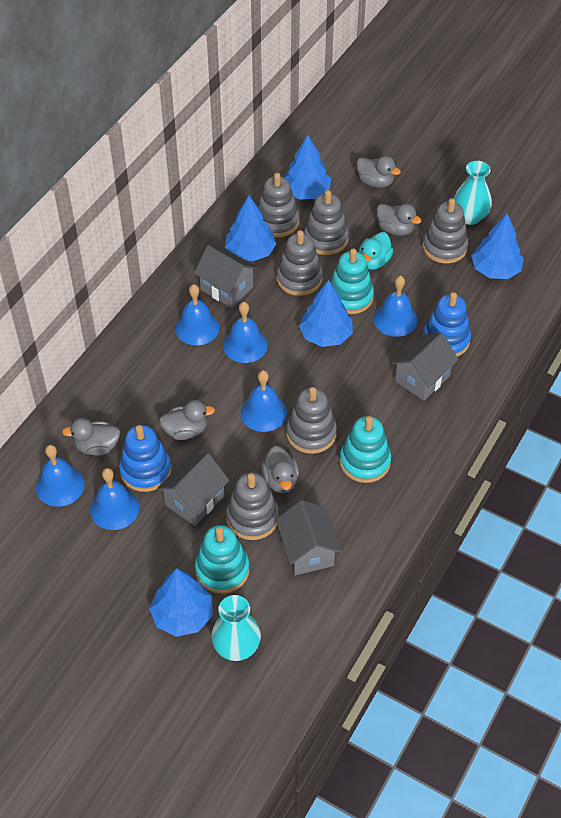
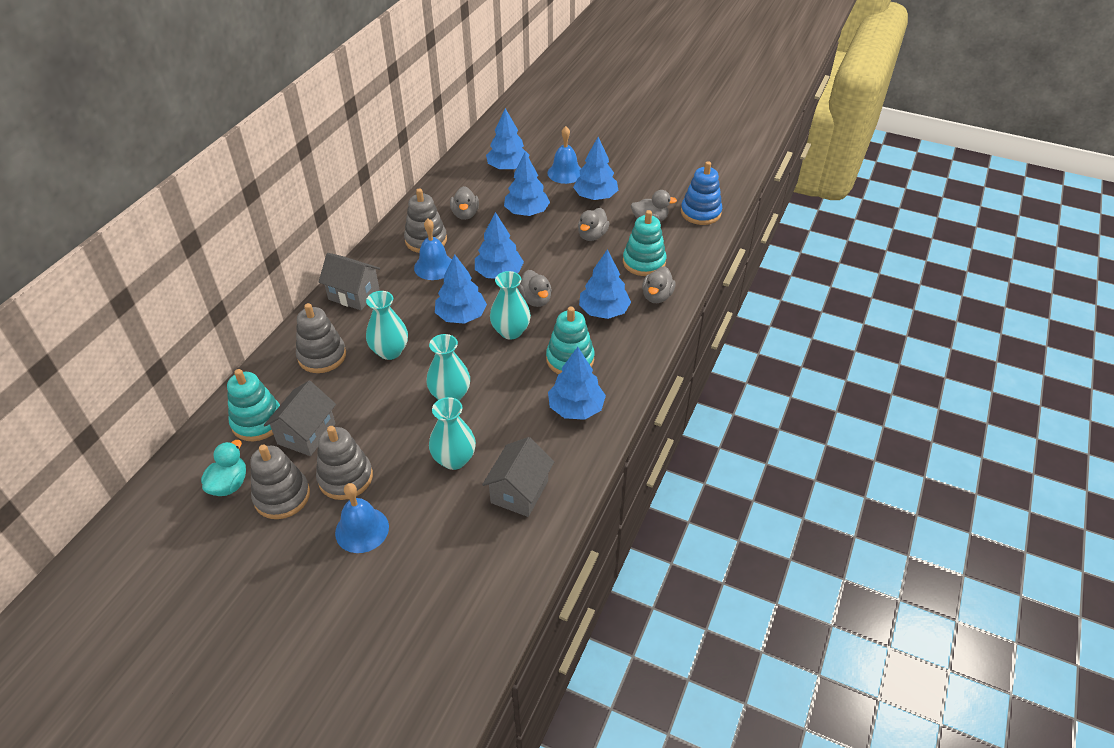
blue bell: [36,445,85,507] [90,468,139,530] [175,284,219,345] [223,302,268,363] [241,370,287,432] [373,276,418,337] = 6 -> [335,483,389,553] [414,219,452,280] [547,126,581,184] = 3
blue stacking toy: [119,425,171,492] [423,292,471,357] = 2 -> [681,161,722,225] = 1
blue tree: [149,568,213,637] [225,196,276,262] [284,135,331,199] [299,280,353,347] [471,213,524,279] = 5 -> [435,254,487,324] [475,212,524,279] [486,108,529,170] [504,152,550,216] [548,347,606,420] [573,137,618,200] [579,249,631,319] = 7
grey house: [157,453,229,526] [194,245,258,308] [276,500,341,575] [392,333,459,401] = 4 -> [264,381,336,456] [319,253,380,310] [482,437,554,517] = 3
grey stacking toy: [226,473,279,540] [258,173,299,238] [277,230,323,296] [286,387,337,454] [304,190,349,255] [422,198,468,264] = 6 -> [250,445,310,519] [296,303,346,373] [316,426,373,500] [404,188,447,253] = 4
turquoise vase: [211,595,261,661] [454,161,492,225] = 2 -> [366,291,408,360] [426,334,470,401] [429,397,476,470] [490,271,531,340] = 4

